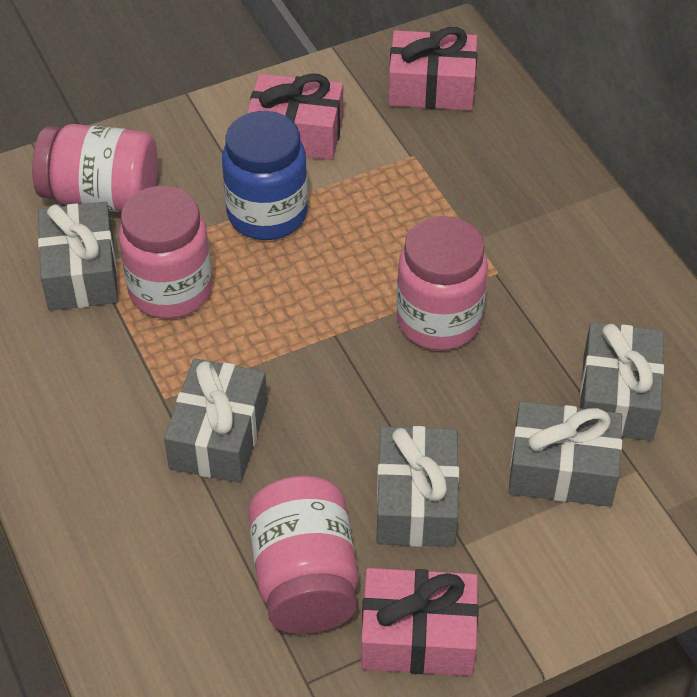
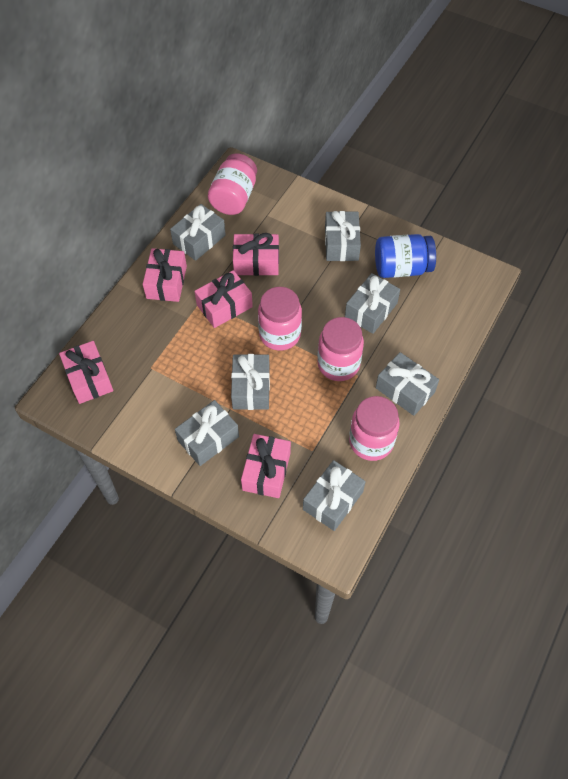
grey gift: [38,202,118,311] [164,358,267,483] [376,426,459,547] [508,401,622,507] [580,322,664,441] = 5 -> [170,204,226,261] [175,400,239,466] [231,354,270,410] [303,460,366,531] [325,211,361,261] [345,273,400,334] [376,352,439,416] = 7
pink gift: [247,73,343,160] [361,568,479,676] [388,27,477,111] = 3 -> [59,341,113,404] [143,248,187,302] [195,270,253,328] [233,233,279,276] [241,434,291,498] = 5

